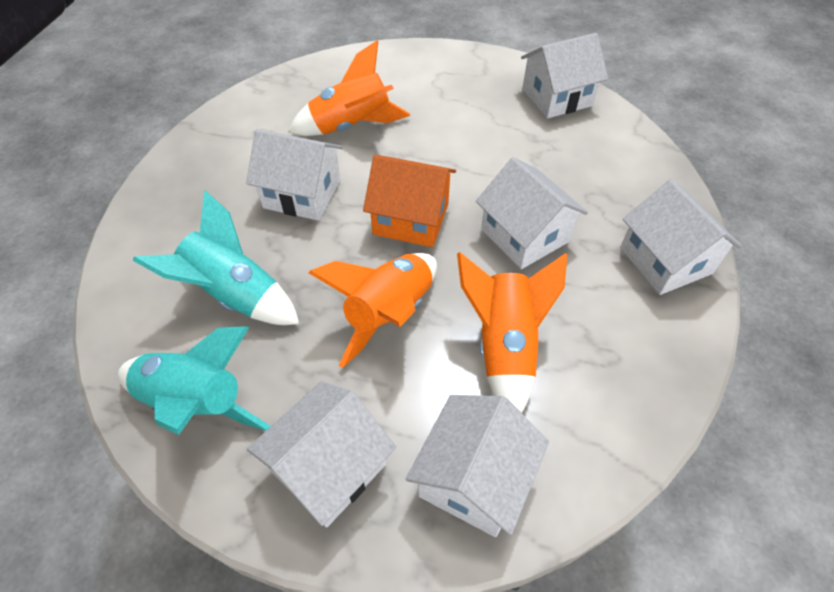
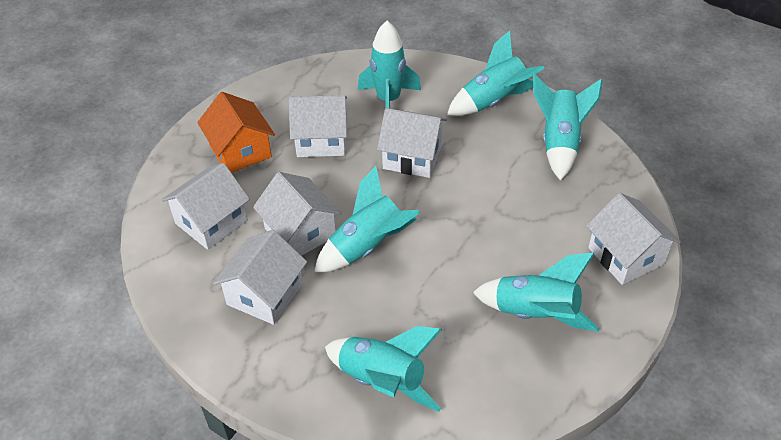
orange rocket: [288,40,410,136] [308,253,437,368] [457,252,567,413] = 3 -> none = 0
turquoise rocket: [118,326,271,435] [132,190,300,325] = 2 -> [314,166,420,272] [325,326,442,412] [358,21,421,108] [447,30,545,116] [473,253,599,332] [533,74,603,181] = 6

